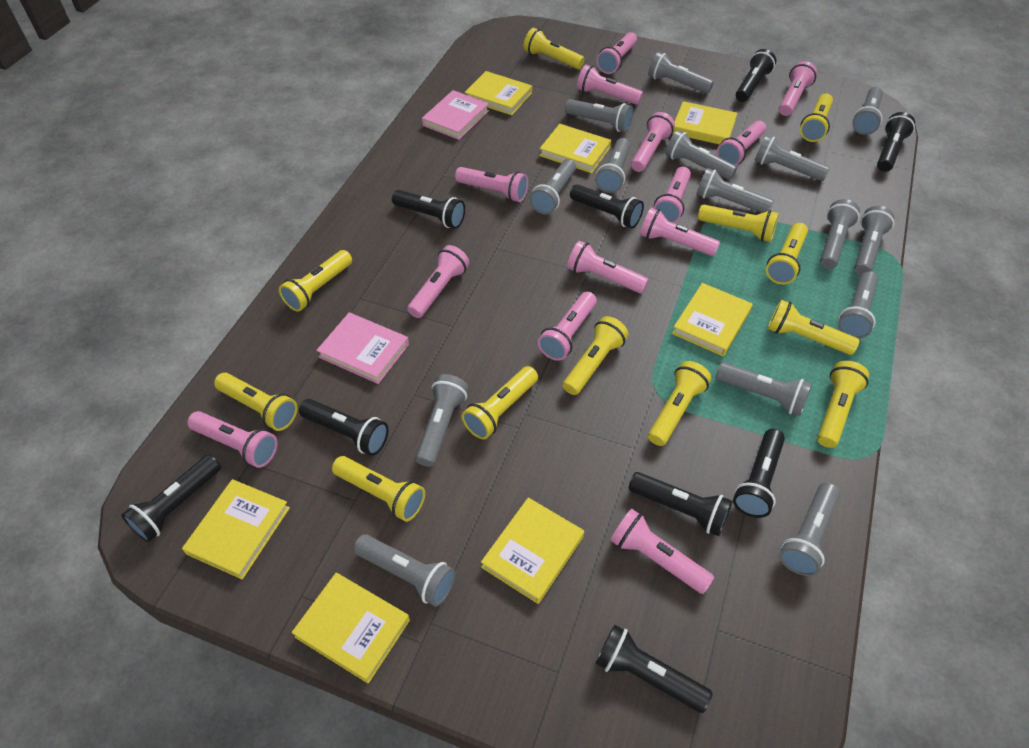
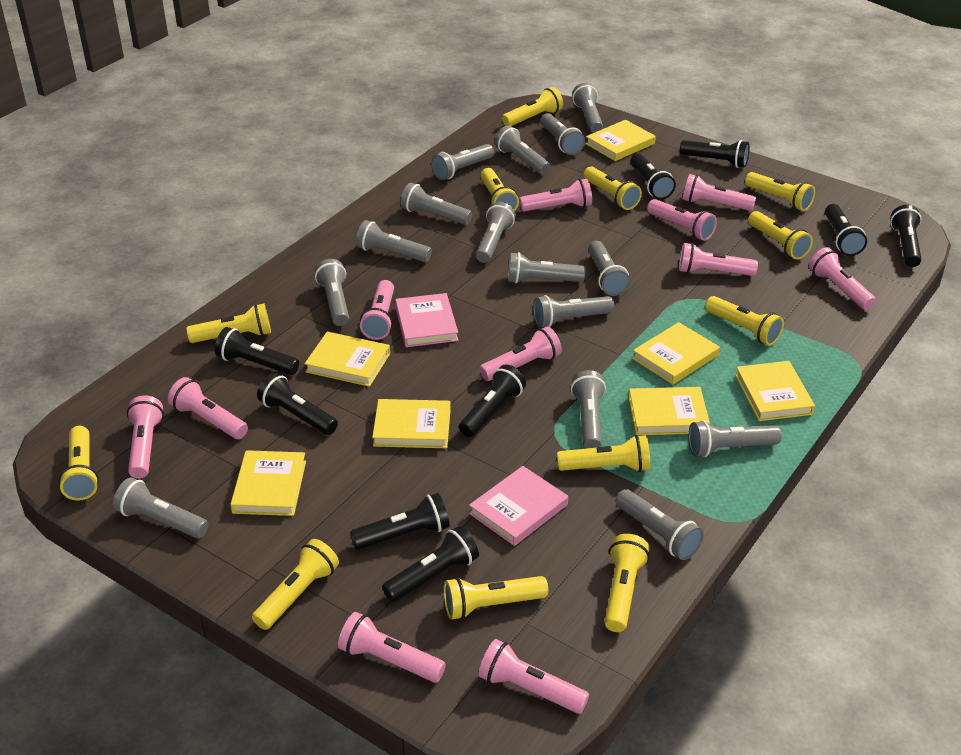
pink flashlight: [187,411,277,468] [407,245,469,318] [455,167,528,202] [538,292,597,361] [567,241,649,294] [577,65,643,105] [597,32,637,74] [610,509,714,594] [631,112,675,172] [640,208,720,256] [654,167,691,223] [717,120,766,165] [779,61,817,116] = 13 -> [127,395,164,479] [168,377,248,439] [338,612,446,683] [360,280,394,340] [478,639,589,714] [480,326,562,381] [519,179,592,212] [647,199,717,241] [679,243,758,276] [682,174,756,211] [809,247,876,310] = 11

